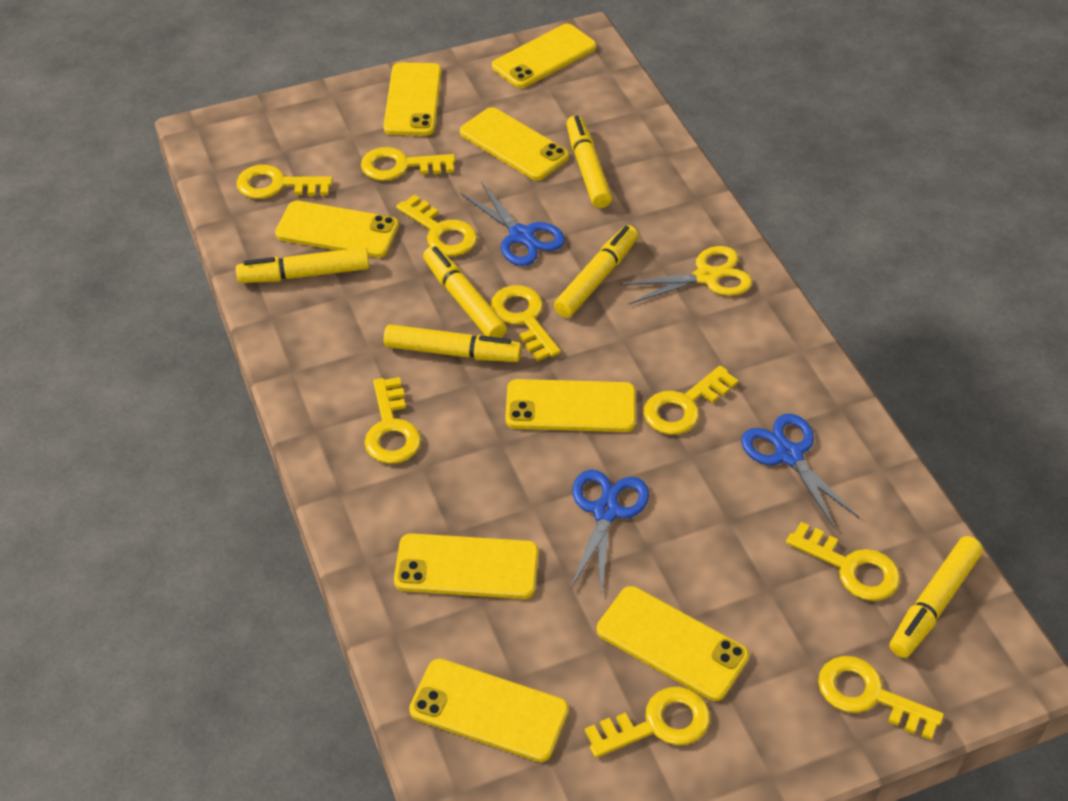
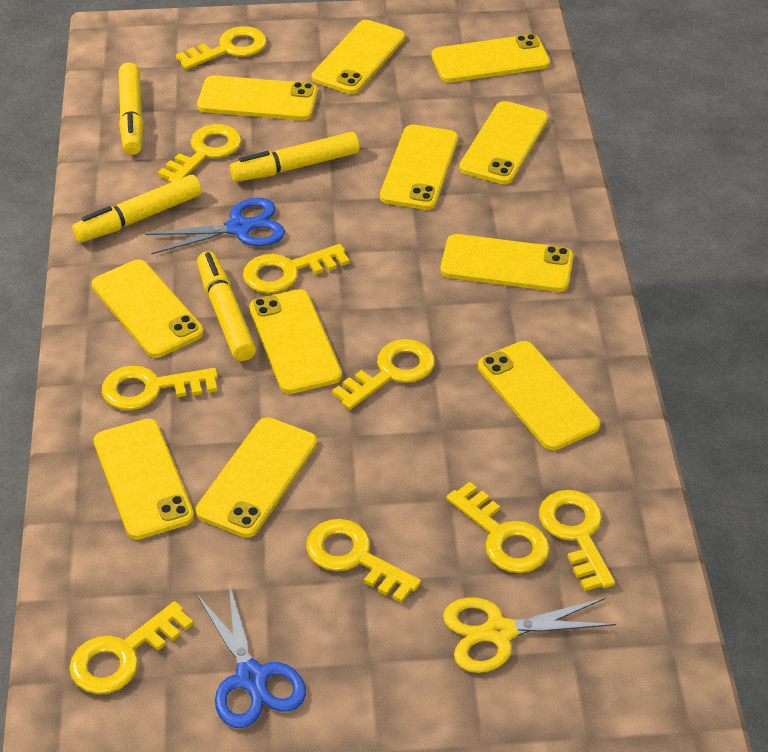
blue scissors: [461,182,565,266] [570,470,649,595] [741,414,860,529] = 3 -> [145,198,285,255] [197,584,306,728] = 2
yellow marker: [236,247,369,283] [384,324,522,362] [423,246,507,338] [554,225,638,318] [566,115,612,208] [890,536,983,658] = 6 -> [72,175,202,242] [118,63,144,155] [197,251,256,361] [230,132,360,182] = 4
yellow phone: [275,201,399,258] [383,62,442,136] [394,533,539,599] [409,659,569,762] [460,107,569,180] [492,24,596,88] [505,379,636,432] [597,586,749,701] = 8 -> [92,260,204,358] [94,419,194,540] [195,417,317,538] [197,75,318,120] [249,289,342,394] [312,20,405,94] [380,125,458,210] [431,34,550,82] [440,234,573,292] [459,101,548,184] [478,341,600,450] = 11

